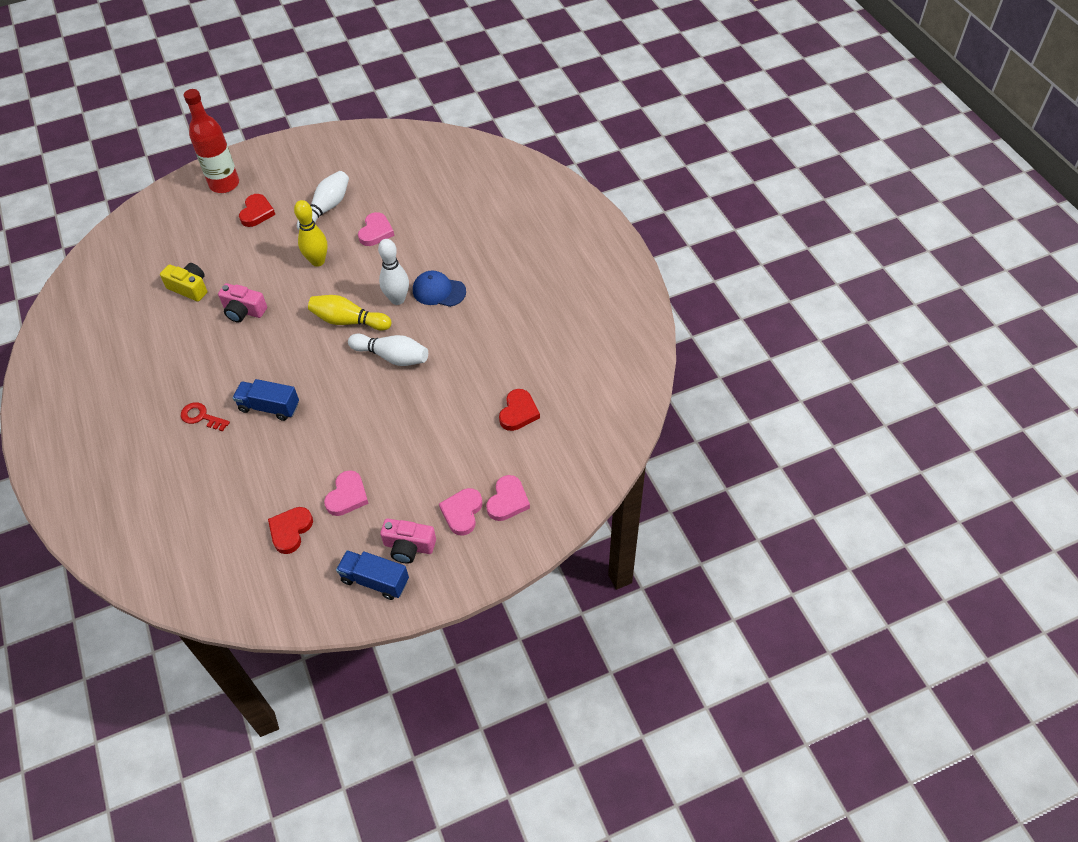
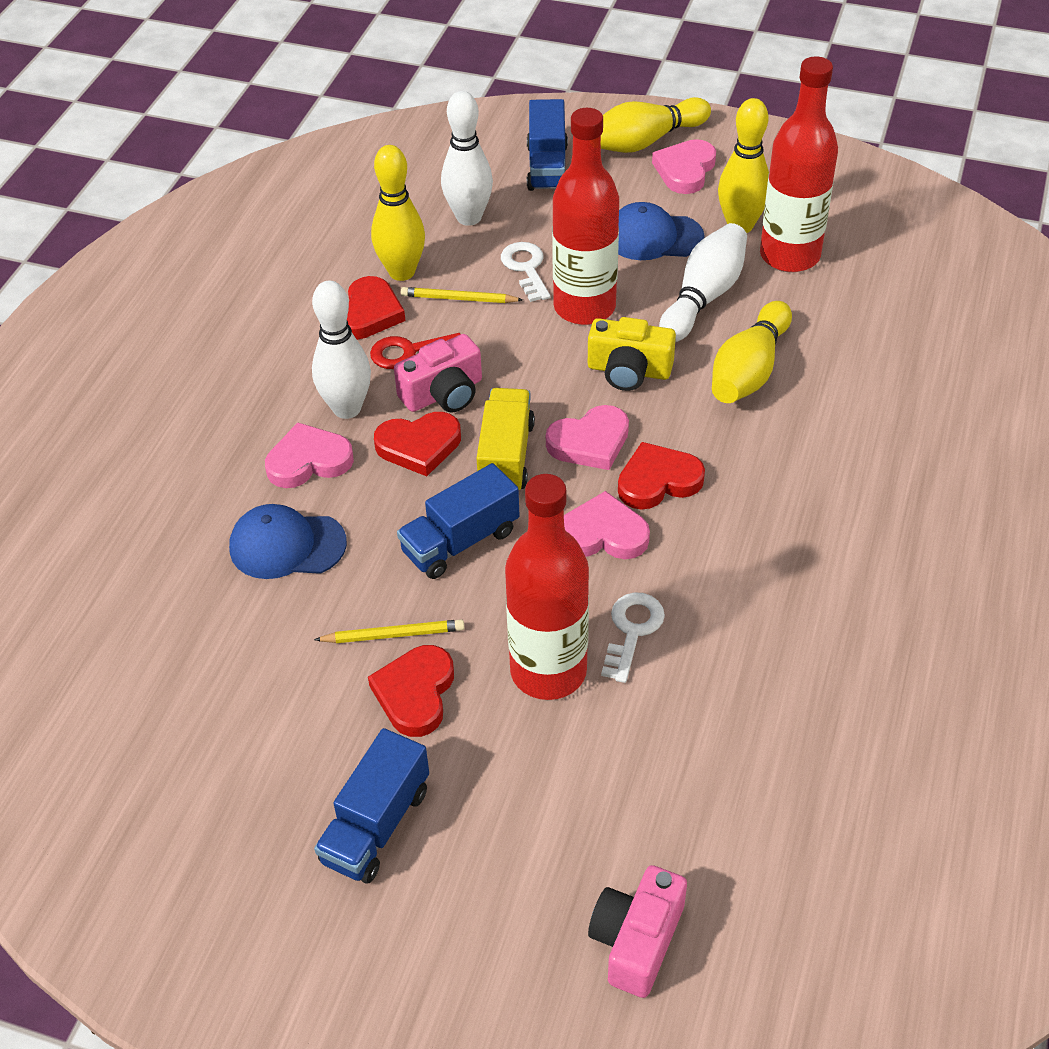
blue cap: [413,271,466,307] = 1 -> [229,504,347,579] [618,202,705,260] = 2
blue truck: [233,379,299,421] [336,550,409,600] = 2 -> [314,728,429,883] [397,463,520,579] [527,99,568,191] = 3
red bottle: [184,89,239,193] = 1 -> [505,474,589,700] [552,108,619,325] [760,56,838,272] = 3
red heart: [239,194,275,227] [268,507,313,554] [499,389,540,431] = 3 -> [347,276,405,340] [368,645,454,737] [374,412,461,476] [618,442,705,510] = 4
white key: none = 0 -> [501,242,551,302] [601,592,665,683] = 2
yellow bowling pin: [294,200,328,267] [308,295,391,331] = 2 -> [371,145,425,281] [601,97,711,153] [712,301,792,403] [718,98,769,233] = 4
yellow pencil: none = 0 -> [314,619,464,643] [401,287,523,303] = 2
yellow truck: none = 0 -> [477,388,535,490] = 1

